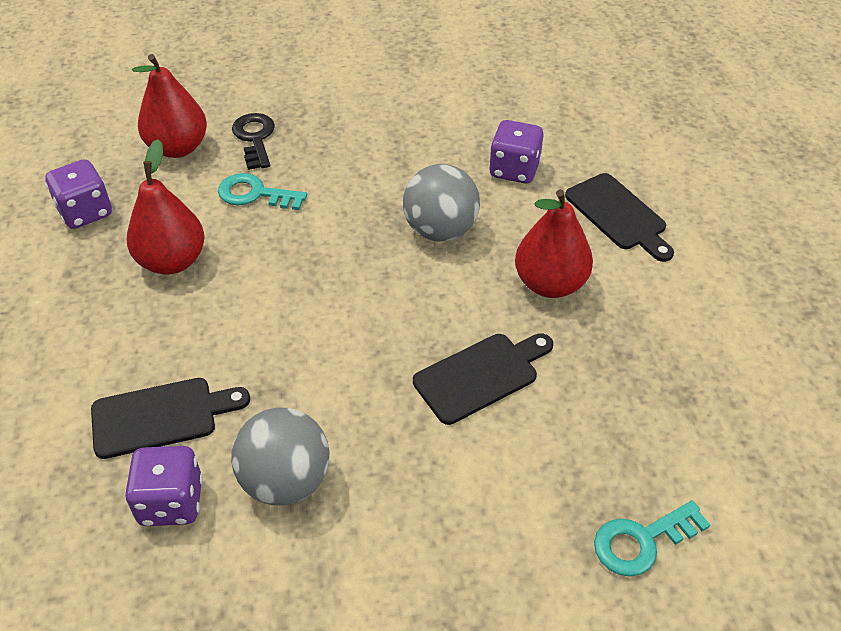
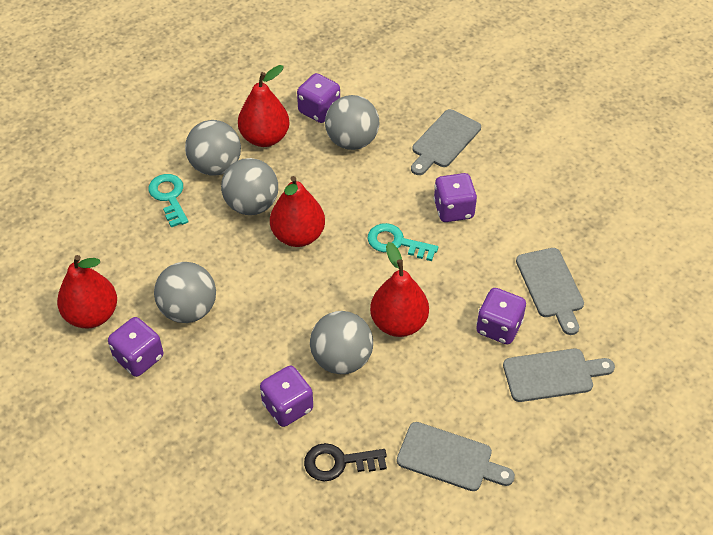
black cutting board: [91,378,250,459] [413,333,553,425] [565,173,674,262] = 3 -> none = 0
grey ball: [231,408,329,505] [403,164,480,241] = 2 -> [154,262,216,323] [185,120,241,176] [221,158,278,215] [310,311,373,374] [325,95,379,150] = 5
grey cutting board: none = 0 -> [397,422,515,491] [411,109,481,175] [503,349,615,402] [516,248,584,335] = 4
purple dice: [45,159,112,229] [125,446,203,526] [489,120,543,183] = 3 -> [108,317,163,377] [260,366,313,427] [297,73,340,123] [433,173,477,222] [476,288,526,344] = 5
red pear: [127,139,205,275] [132,54,207,158] [515,189,593,298] = 3 -> [57,255,117,329] [238,65,290,147] [270,176,325,247] [370,242,429,337] = 4

